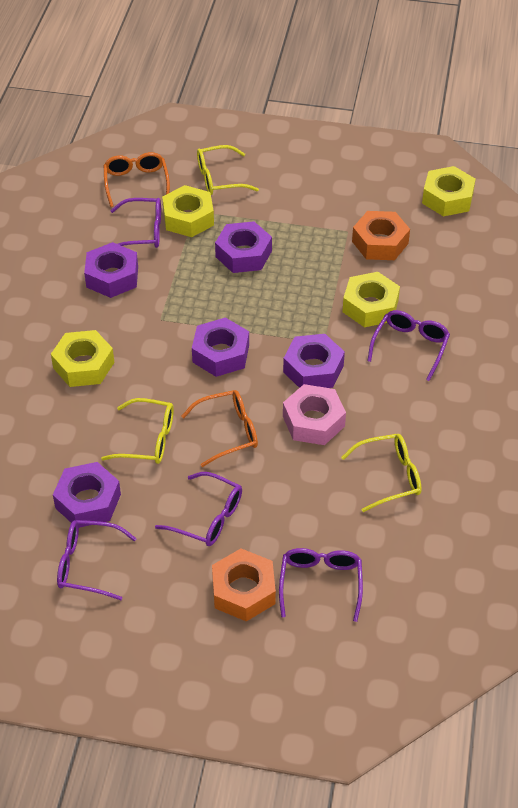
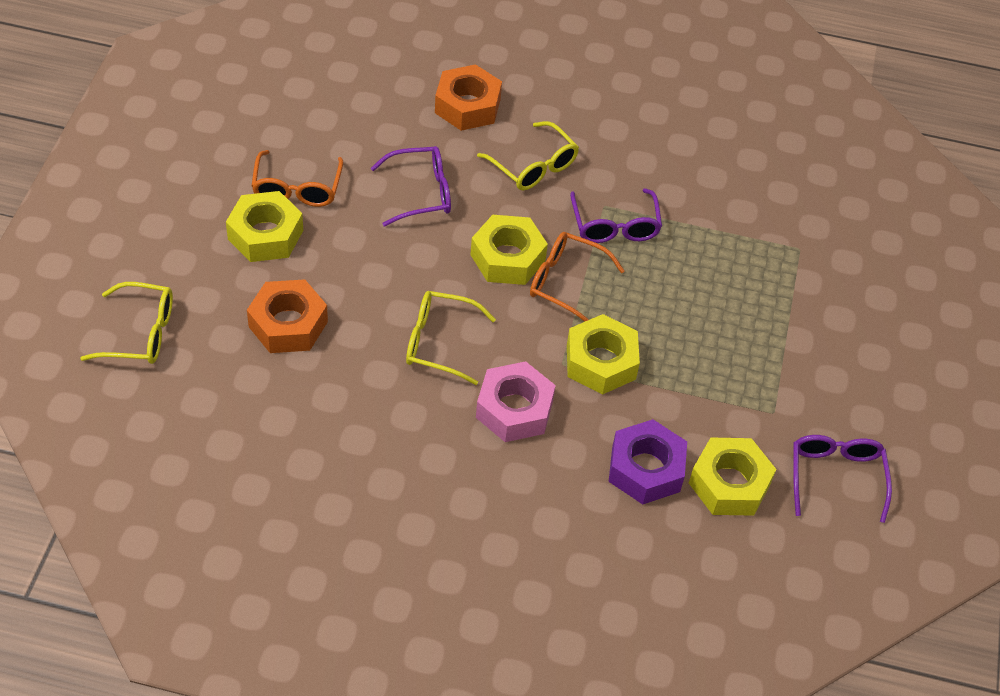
purple glasses: [57,520,137,600] [110,198,161,248] [155,472,242,546] [279,548,363,622] [367,310,450,381] = 5 -> [371,146,451,226] [570,188,662,243] [793,435,892,523] = 3
purple nut: [53,462,121,528] [84,242,138,298] [192,317,249,377] [215,221,272,273] [283,334,345,388] = 5 -> [609,419,687,505] = 1

